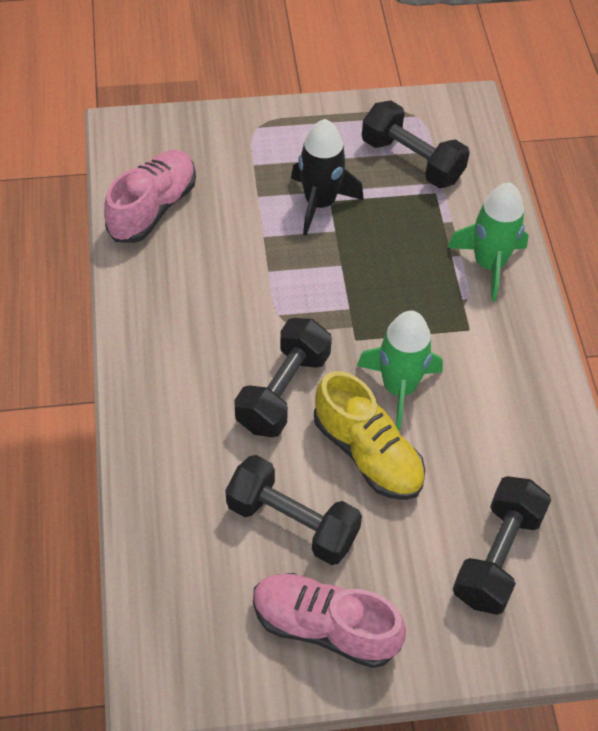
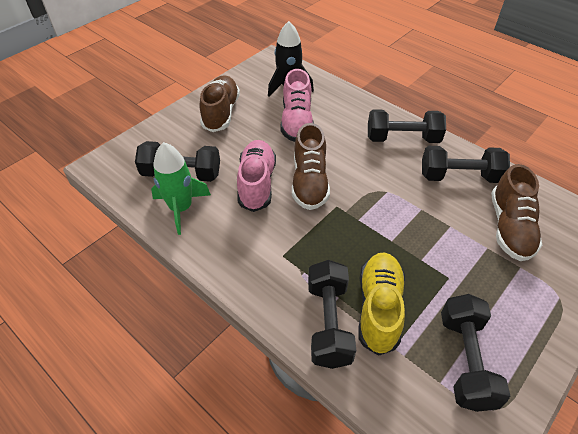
black dumbbell: [225,455,362,565] [234,318,332,437] [362,100,470,188] [453,476,551,615] = 4 -> [135,141,220,182] [308,260,356,369] [368,109,446,143] [422,146,510,183] [441,294,510,412] = 5
brown shoe: none = 0 -> [199,75,240,132] [292,123,330,210] [491,164,542,261] = 3
green rocket: [357,310,443,431] [447,182,529,301] = 2 -> [151,142,211,235] = 1

